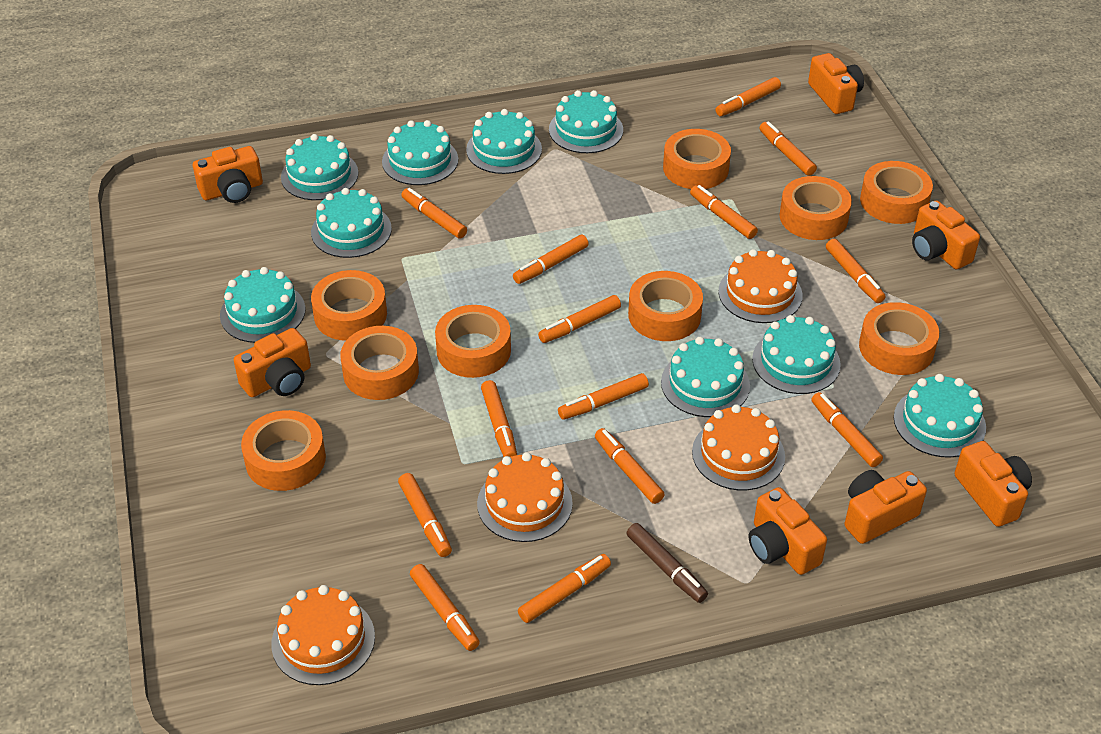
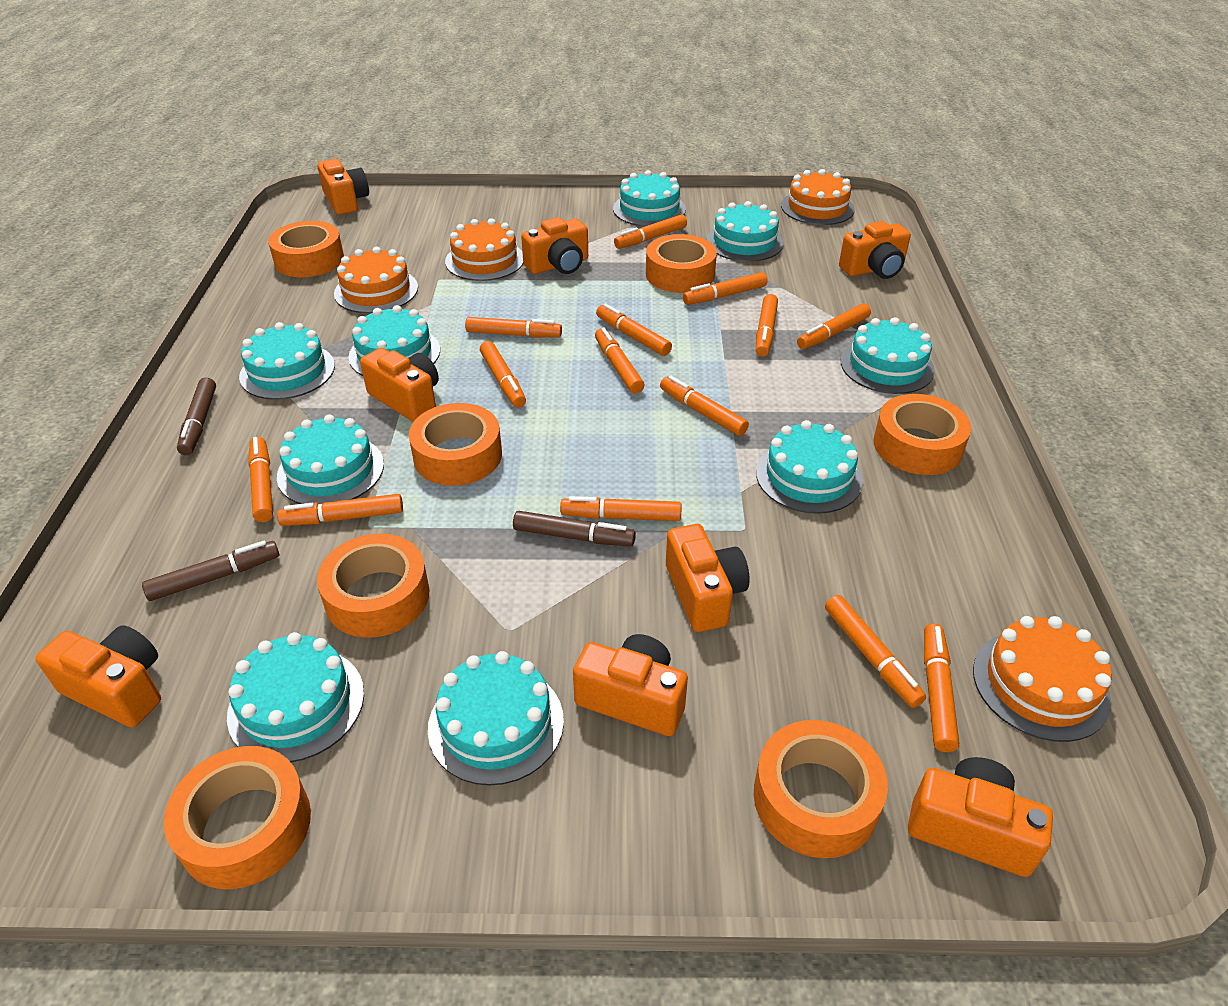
brown marker: [627,523,708,603] = 1 -> [142,541,279,601] [177,377,216,455] [513,511,636,547] = 3
orange camera: [193,146,263,203] [234,328,311,397] [749,487,827,575] [808,53,864,114] [844,470,927,544] [912,200,980,269] [954,441,1032,527] = 7 -> [35,625,161,728] [317,159,369,215] [360,348,439,422] [521,217,588,274] [573,634,688,736] [666,524,750,632] [839,221,911,279] [908,757,1053,877] = 8
orange tape: [241,410,326,491] [311,270,387,341] [340,326,419,400] [435,305,511,378] [628,271,703,341] [663,129,731,189] [780,176,852,240] [859,302,939,375] [860,161,933,224] = 9 -> [164,746,311,889] [268,221,344,277] [317,533,429,638] [409,403,502,486] [646,234,717,293] [754,720,888,858] [873,394,971,475] = 7

